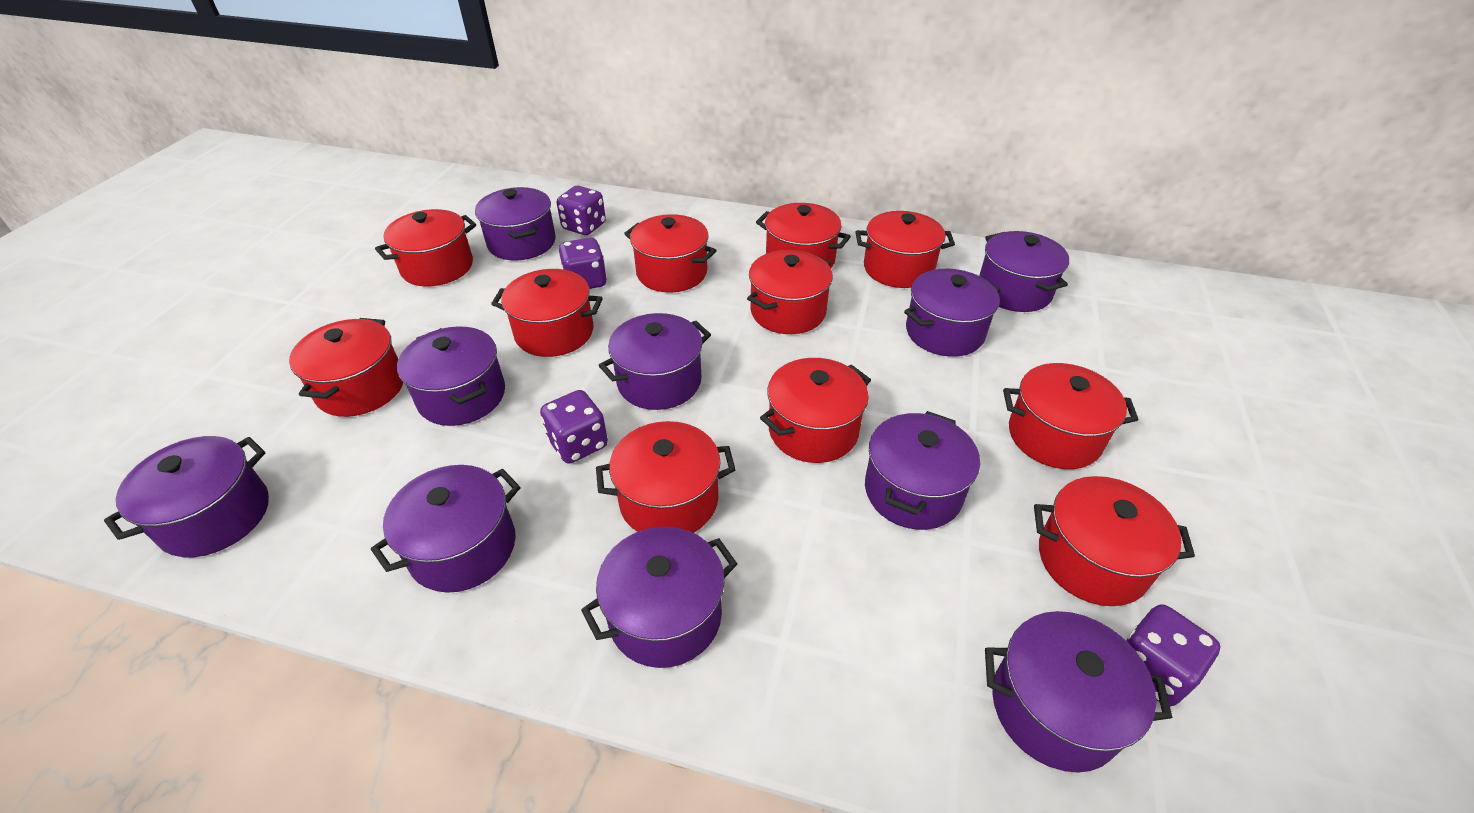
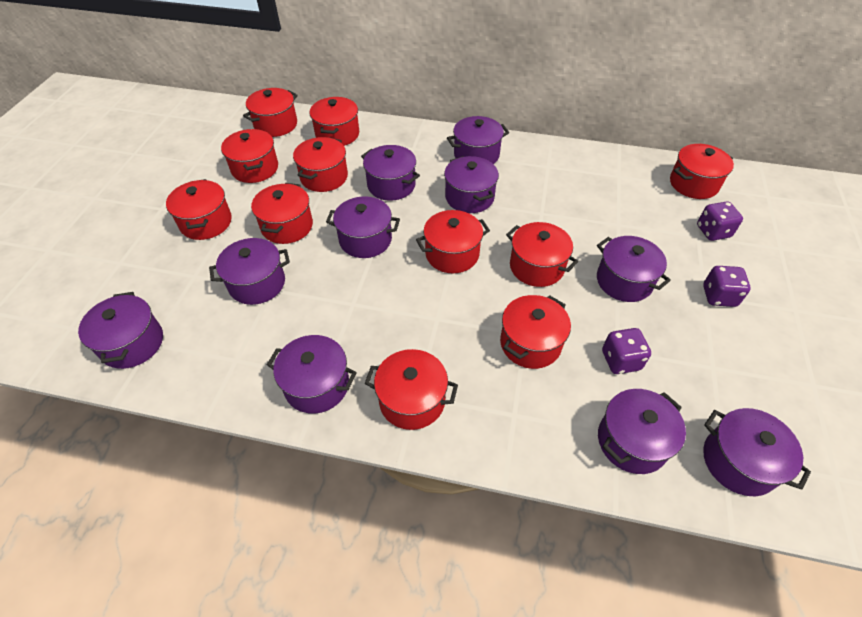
purple dice: [540,390,608,463] [557,186,606,235] [559,238,607,289] [1126,604,1221,706] = 4 -> [602,328,651,374] [697,201,743,241] [703,266,751,307] = 3

